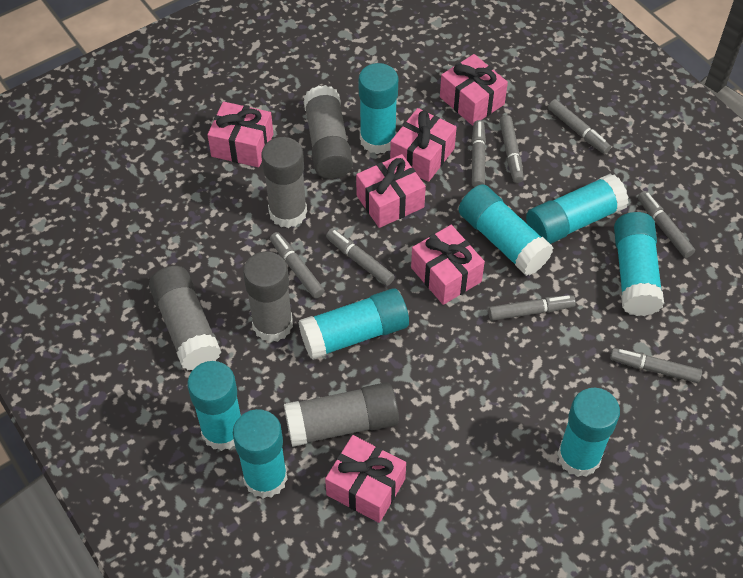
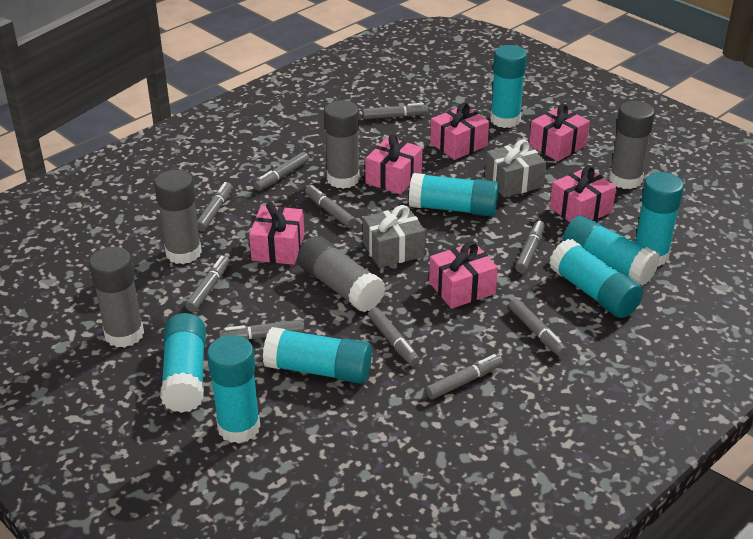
grey gift: none = 0 -> [363,205,425,268] [485,139,547,198] = 2
grey marker: [270,232,325,299] [326,229,395,286] [472,120,486,187] [488,295,576,321] [499,115,524,183] [548,99,611,154] [610,348,702,383] [638,191,695,258] = 8 -> [185,255,230,312] [197,182,232,232] [219,320,305,340] [254,152,309,191] [305,185,356,228] [363,103,428,119] [368,307,420,366] [425,354,503,399] [509,299,567,356] [515,220,545,273] = 10

